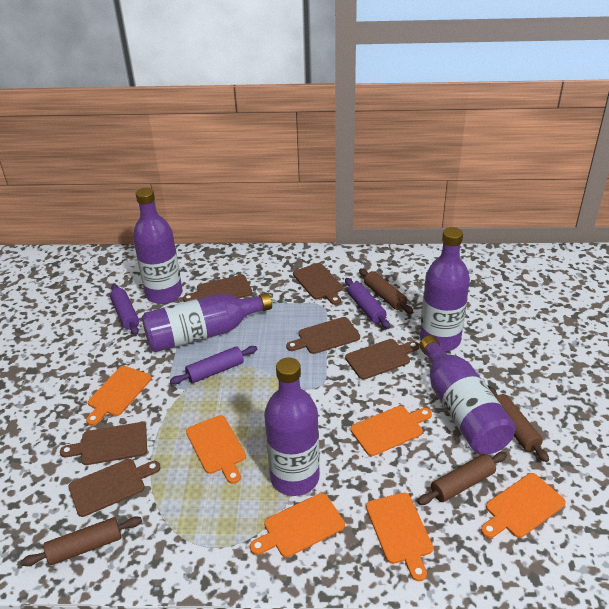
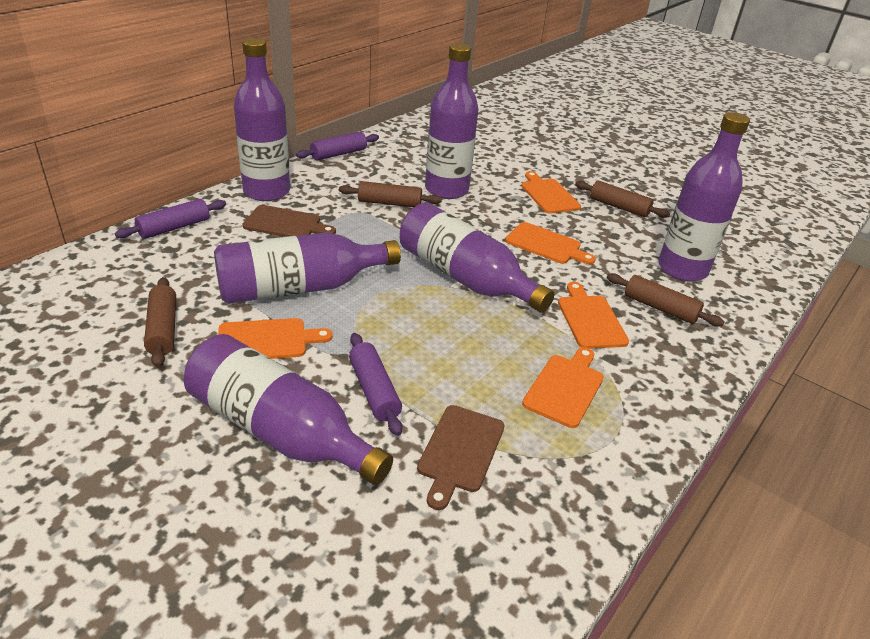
brown cutting board: [60,422,147,465] [68,459,161,517] [183,275,252,302] [286,317,360,354] [293,263,343,305] [345,339,419,380] = 6 -> [243,205,336,237] [417,405,504,510] = 2
orange cutting board: [86,366,151,426] [186,415,246,484] [250,493,345,557] [350,406,432,456] [366,493,433,581] [481,473,566,538] = 6 -> [218,318,333,359] [505,222,596,264] [521,171,581,214] [522,347,604,428] [558,282,629,349] = 5
purple bottle: [133,188,183,304] [142,293,272,352] [264,357,320,496] [419,335,516,454] [420,227,470,352] = 5 -> [184,334,393,485] [214,232,401,304] [234,38,290,201] [400,202,554,313] [425,43,478,199] [658,112,750,282] = 6

